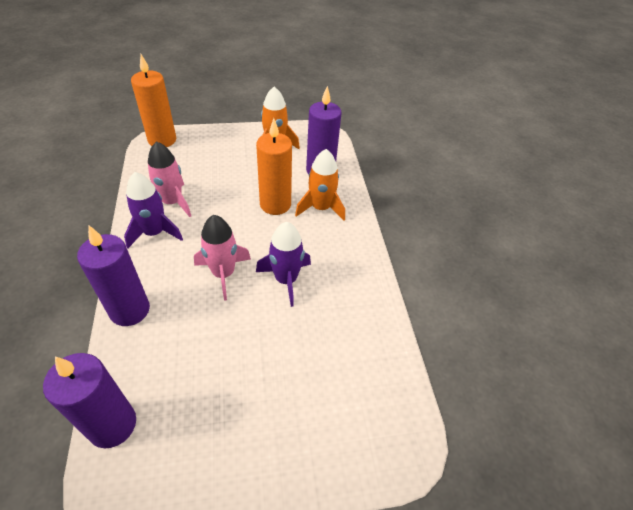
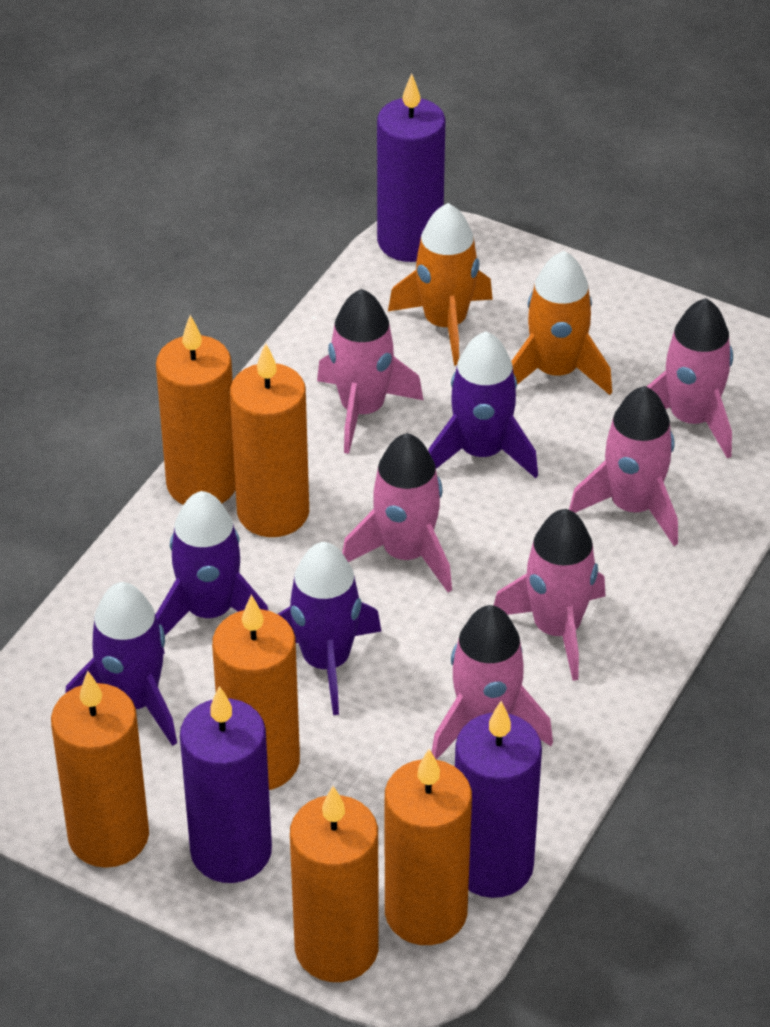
orange candle: [131,54,176,147] [256,118,292,215] = 2 -> [51,671,149,868] [156,315,236,505] [212,595,300,790] [230,343,309,537] [290,786,379,982] [385,749,472,945] = 6
pink rocket: [148,141,191,217] [194,215,251,301] = 2 -> [317,289,423,454] [342,433,452,593] [432,605,553,760] [494,509,605,681] [569,386,678,546] [647,298,733,459] = 6
purple rocket: [124,172,183,249] [256,222,311,307] = 2 -> [65,582,177,746] [155,491,268,635] [278,542,381,715] [428,331,538,478] = 4

